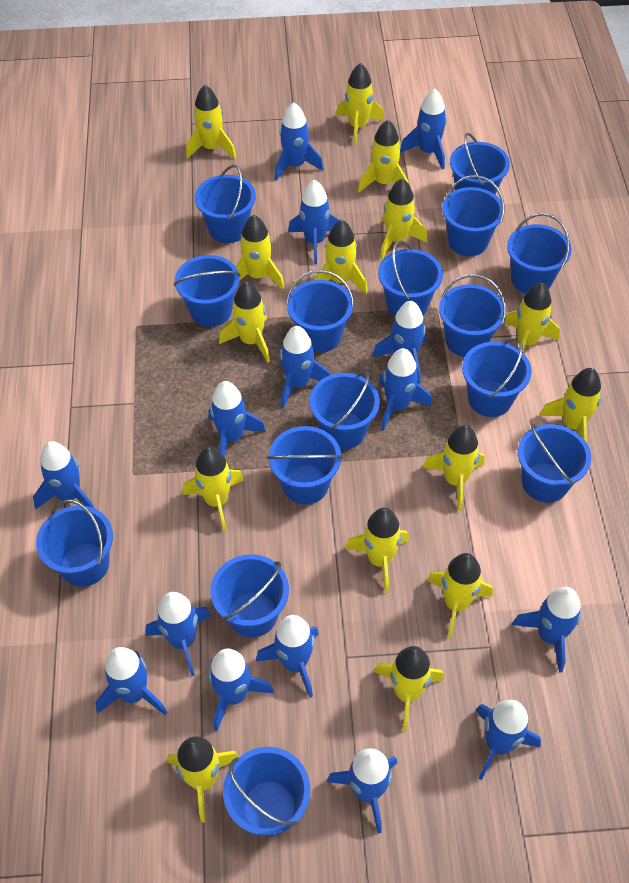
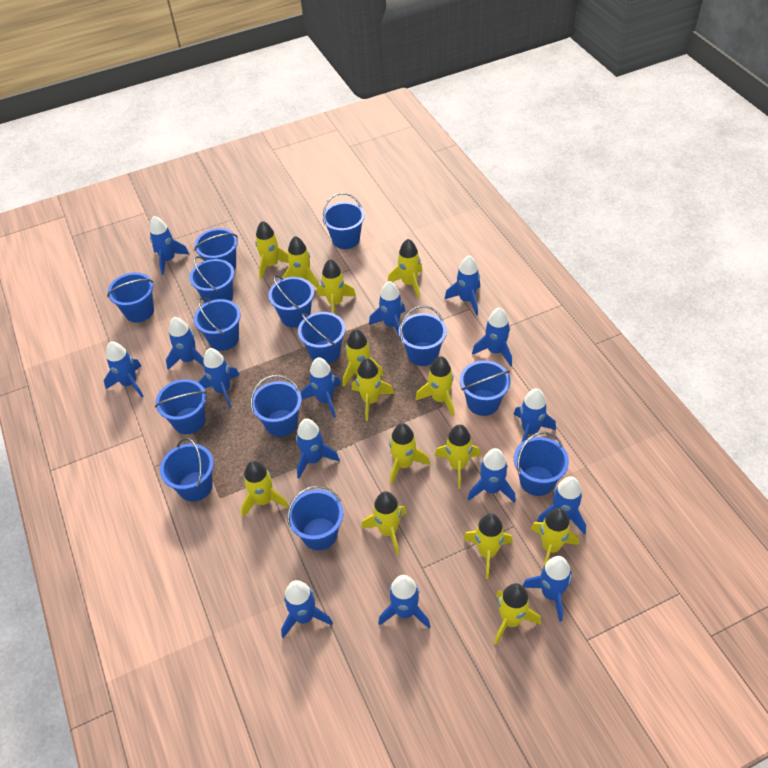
blue bucket: [36,500,113,587] [174,255,240,327] [195,165,256,243] [210,554,289,637] [223,747,311,836] [267,426,343,505] [286,270,354,353] [310,371,380,449] [378,240,443,317] [439,274,506,357] [442,175,504,256] [450,133,510,195] [462,338,532,417] [507,213,571,294] [518,424,591,503] = 15 -> [107,272,154,322] [155,379,207,434] [160,438,214,502] [189,256,234,303] [194,228,238,270] [194,297,241,351] [250,375,302,437] [268,275,314,328] [287,485,343,550] [298,312,345,364] [322,193,365,249] [399,306,447,366] [460,360,511,416] [514,431,569,496] = 14
yellow rocket: [167,737,239,823] [183,447,244,532] [186,85,236,159] [219,282,270,363] [235,215,285,289] [314,220,368,294] [336,63,384,146] [345,507,409,594] [358,120,409,193] [374,646,444,732] [380,178,428,259] [423,425,485,511] [427,553,493,638] [504,282,560,353] [539,368,601,443] = 15 -> [241,461,289,517] [255,221,289,279] [282,236,319,288] [317,259,356,314] [343,329,384,387] [351,358,394,421] [361,491,407,555] [388,239,423,298] [389,423,430,484] [415,356,454,417] [435,424,481,489] [463,513,513,579] [494,583,541,645] [531,508,579,568] = 14

